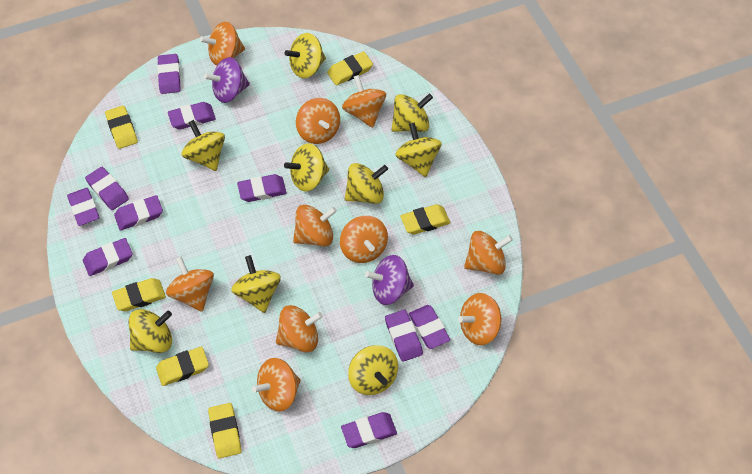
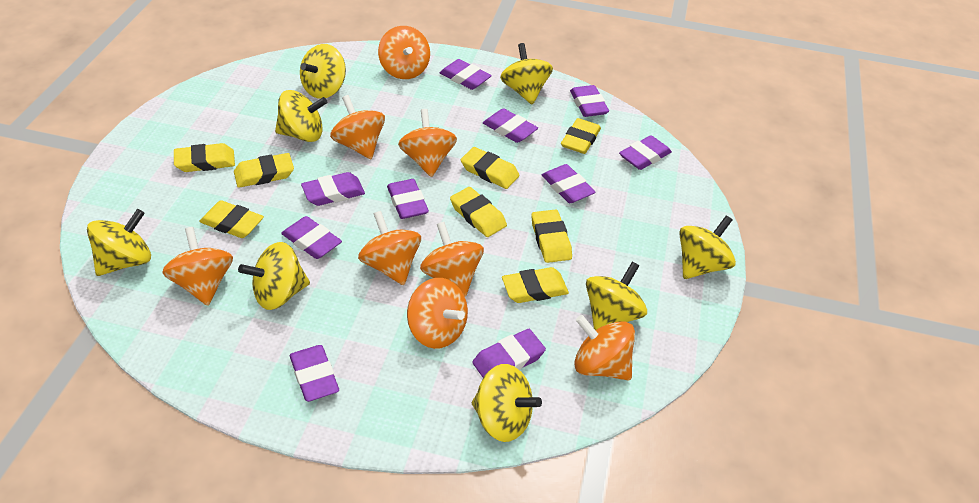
orange spinning top: [166,256,214,312] [200,22,245,65] [252,358,301,412] [276,305,323,352] [293,205,337,247] [296,98,340,144] [340,216,388,263] [342,75,386,128] [458,293,502,345] [464,231,513,275] = 10 -> [162,227,233,306] [330,95,385,159] [358,211,421,285] [378,26,430,79] [398,109,457,177] [407,278,468,349] [420,222,484,297] [574,315,635,381] = 8
purple spinning top: [204,57,250,103] [365,255,414,305] = 2 -> none = 0
yellow eraser: [105,106,138,149] [112,278,166,311] [156,347,209,386] [208,403,242,458] [327,51,373,85] [400,204,450,235] = 6 -> [174,143,235,172] [199,200,264,238] [234,153,294,188] [450,187,507,237] [461,147,520,189] [502,267,569,303] [531,209,572,263] [561,118,601,154] = 8
yellow spinning top: [128,309,172,353] [182,120,225,171] [231,255,281,313] [284,33,326,78] [284,143,329,192] [345,163,388,204] [348,345,398,395] [391,94,433,132] [395,122,442,177] = 9 -> [87,209,151,276] [238,242,310,310] [275,90,328,142] [300,44,346,99] [472,364,542,442] [500,43,553,105] [586,262,647,330] [679,215,736,279] = 8

